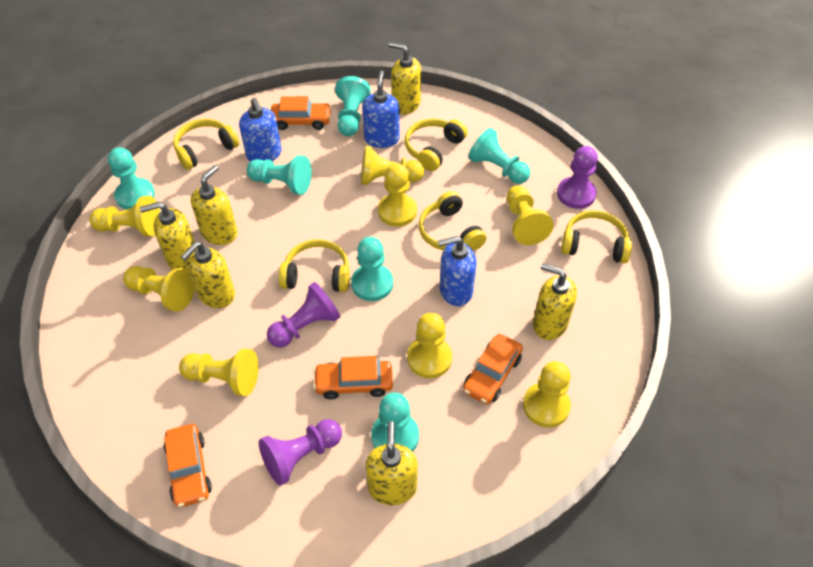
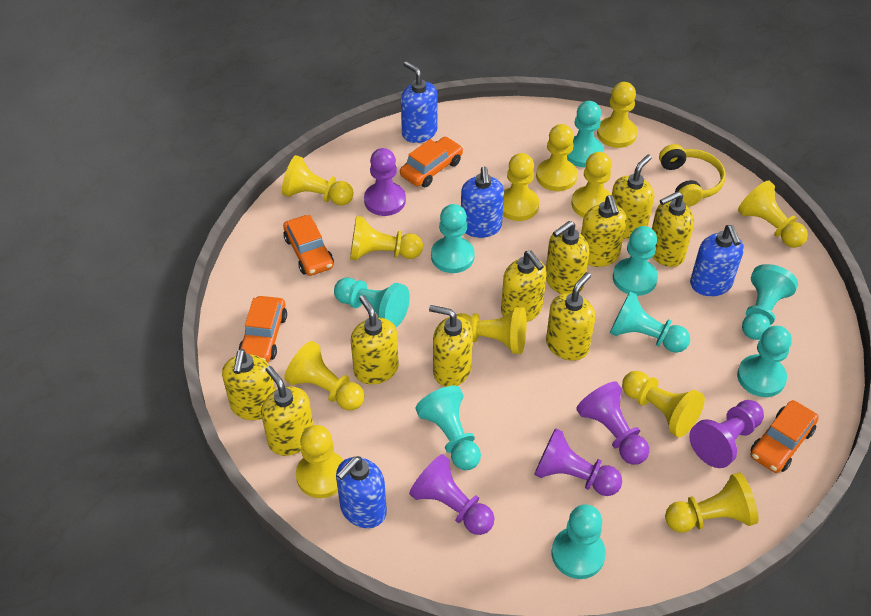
blue soap dispenser: [239,98,282,162] [362,70,400,148] [438,236,477,306] = 3 -> [336,456,387,528] [401,61,438,143] [461,166,504,238] [690,225,744,296] = 4
purple pawn: [259,419,342,485] [267,282,340,348] [557,146,598,209] = 3 -> [364,148,406,216] [409,454,495,535] [534,428,622,496] [576,381,649,465] [689,400,764,468] = 5
turquoise pawn: [108,147,155,210] [247,155,312,195] [335,76,371,136] [351,237,393,301] [371,392,419,452] [468,128,531,184] = 6 -> [334,278,410,327] [416,386,481,470] [431,204,475,273] [552,504,606,579] [567,101,604,167] [610,292,690,353] [613,226,658,296] [737,326,792,397] [742,264,798,340] = 9
yellow headphones: [173,119,239,170] [279,239,350,292] [405,119,468,171] [419,191,486,251] [561,210,632,263] = 5 -> [659,144,726,207] = 1
yellow pawn: [90,196,160,237] [123,266,195,312] [179,349,259,396] [361,146,424,185] [378,163,417,227] [407,313,452,378] [507,186,554,245] [523,361,571,427] = 8 -> [282,155,354,206] [284,341,364,411] [296,425,344,498] [350,216,423,260] [456,307,527,354] [503,153,539,221] [536,124,578,191] [571,152,612,218] [597,82,637,148] [622,371,705,437] [665,472,759,533] [738,180,808,248] = 12
yellow soap dispenser: [140,202,195,270] [181,242,235,308] [191,165,238,245] [366,421,418,505] [389,42,421,114] [533,263,577,340] = 6 -> [222,349,275,420] [261,366,313,456] [351,295,399,384] [429,305,473,387] [501,251,547,322] [546,221,589,294] [546,272,595,361] [581,195,627,267] [612,154,654,239] [652,191,694,267] = 10

